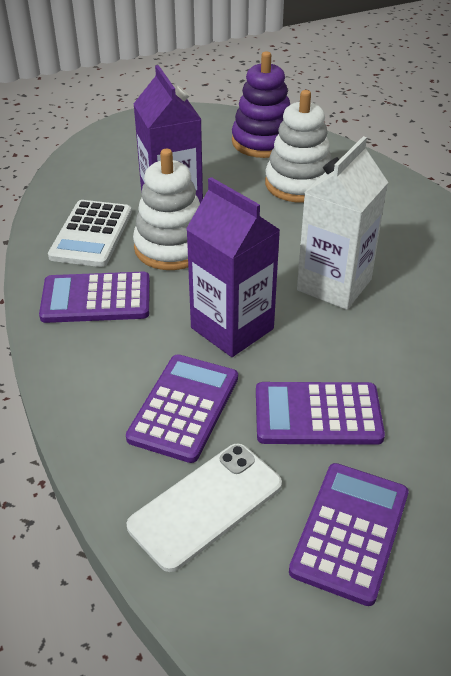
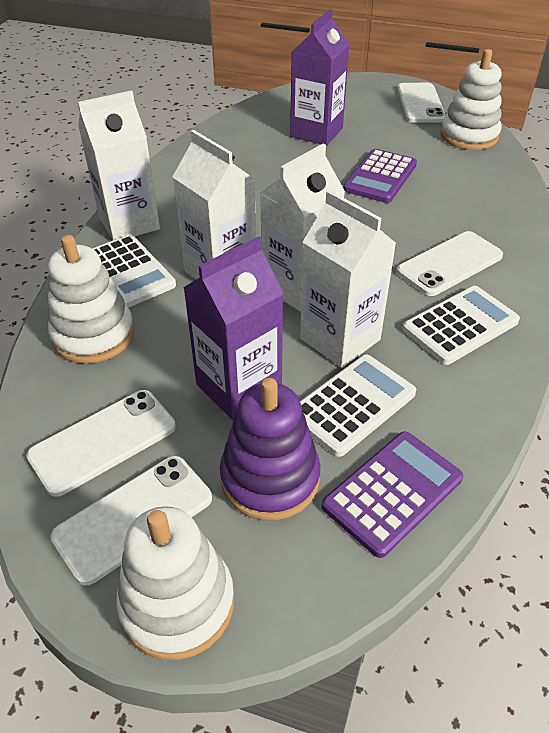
purple calculator: [39,272,150,323] [126,354,238,463] [256,382,385,445] [289,463,409,606] = 4 -> [322,431,463,558] [343,149,417,203] = 2
white calculator: [48,200,132,267] = 1 -> [92,235,176,308] [300,354,416,457] [402,286,520,365] = 3
white carton: [297,136,388,310] = 1 -> [78,90,160,240] [172,130,256,279] [260,144,345,312] [300,190,397,368] = 4
white phone: [127,444,282,572] = 1 -> [26,390,176,497] [50,456,212,585] [397,83,445,123] [397,231,503,296] = 4
white stacking toy: [133,149,200,270] [265,90,332,203] = 2 -> [48,235,134,364] [116,506,234,660] [440,49,502,150] = 3

